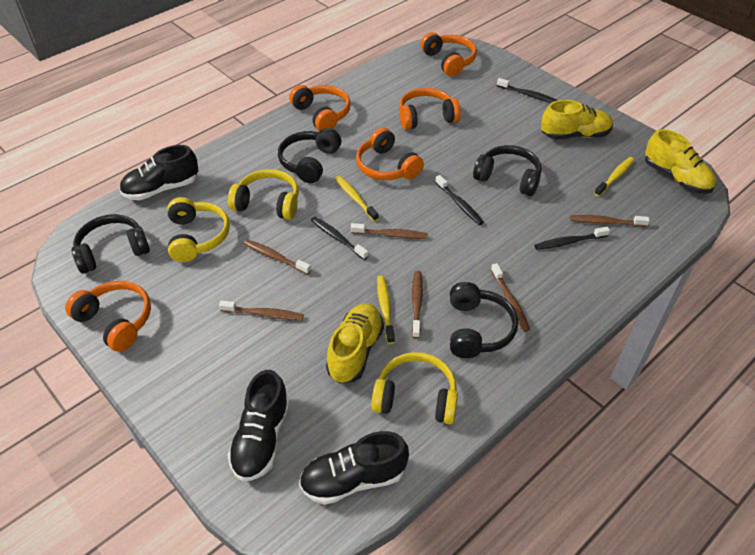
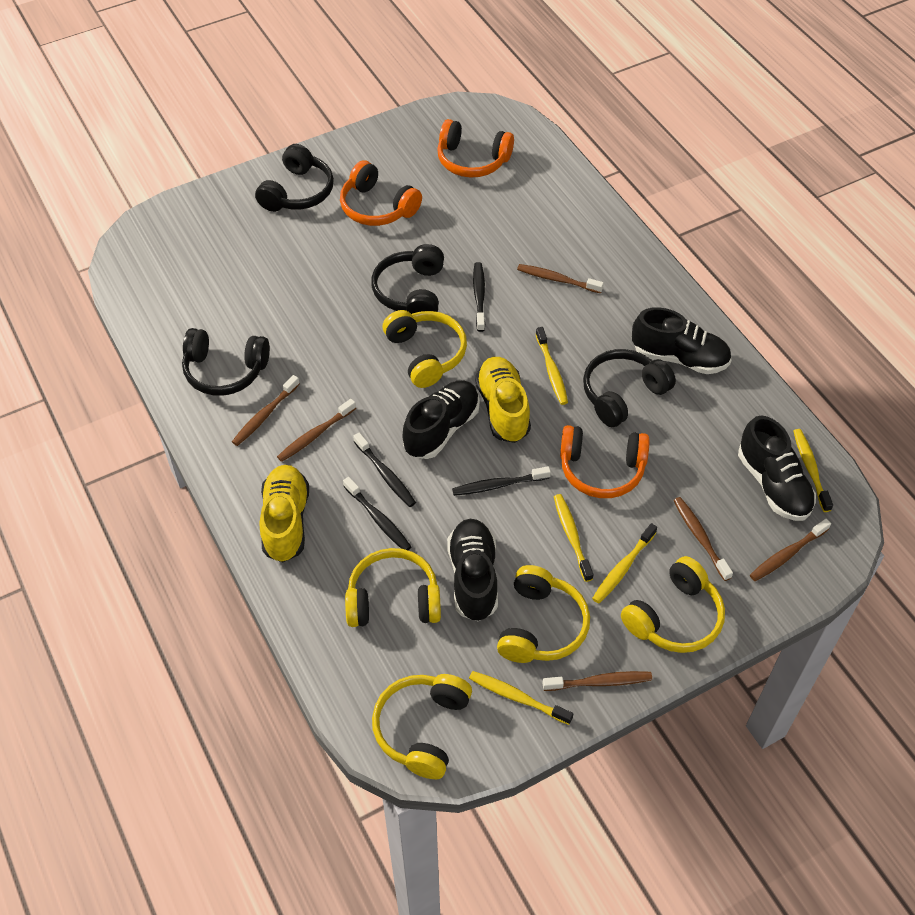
black shoe: [119,145,198,200] [228,370,290,481] [299,431,409,505] = 3 -> [403,381,480,459] [447,519,498,621] [632,307,731,374] [738,415,816,521] = 4
orange headphones: [65,281,151,352] [289,85,351,131] [356,127,424,180] [399,88,461,130] [420,32,477,76] = 5 -> [340,160,422,226] [437,119,514,178] [560,425,650,498] = 3
yellow headphones: [167,197,230,262] [228,169,299,220] [371,352,458,424] = 3 -> [345,548,441,627] [372,674,472,779] [383,310,467,388] [497,565,590,663] [621,556,725,653] = 5
yellow shoe: [326,303,384,383] [541,100,613,139] [645,129,716,194] = 3 -> [259,465,309,562] [475,357,531,443] = 2
yellow toothbrush: [335,176,379,222] [377,276,395,344] [594,157,634,197] = 3 -> [469,671,573,725] [536,327,568,405] [554,494,593,582] [592,523,657,603] [793,429,833,512] = 5

